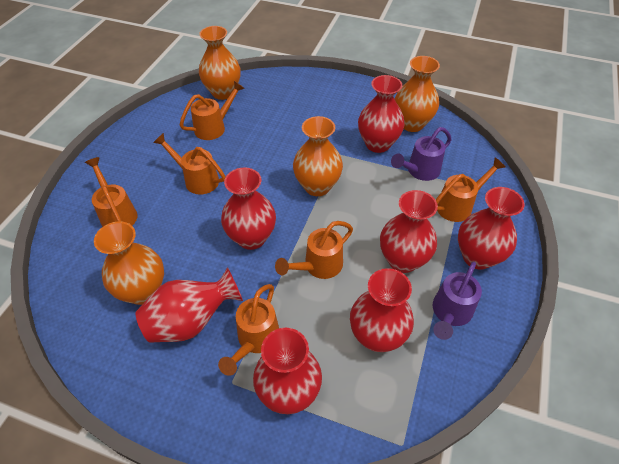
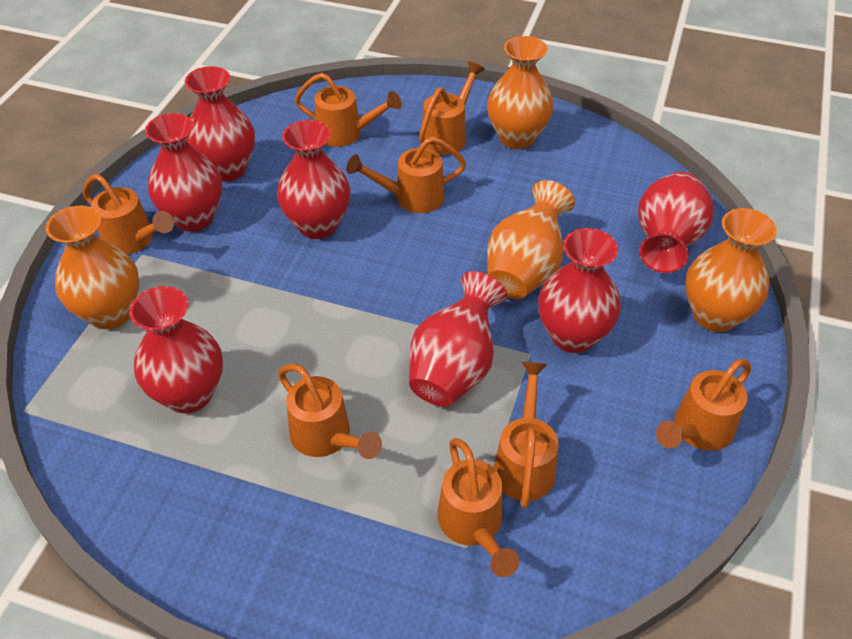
orange watering can: [85,157,137,227] [153,133,226,194] [180,81,245,140] [218,284,279,376] [275,221,353,279] [436,158,506,222] = 6 -> [83,174,174,255] [278,364,382,459] [294,73,402,147] [346,136,466,213] [419,61,485,155] [437,438,519,577] [493,362,559,509] [656,359,751,451] = 8
purple watering can: [391,127,452,181] [433,262,482,340] = 2 -> none = 0

